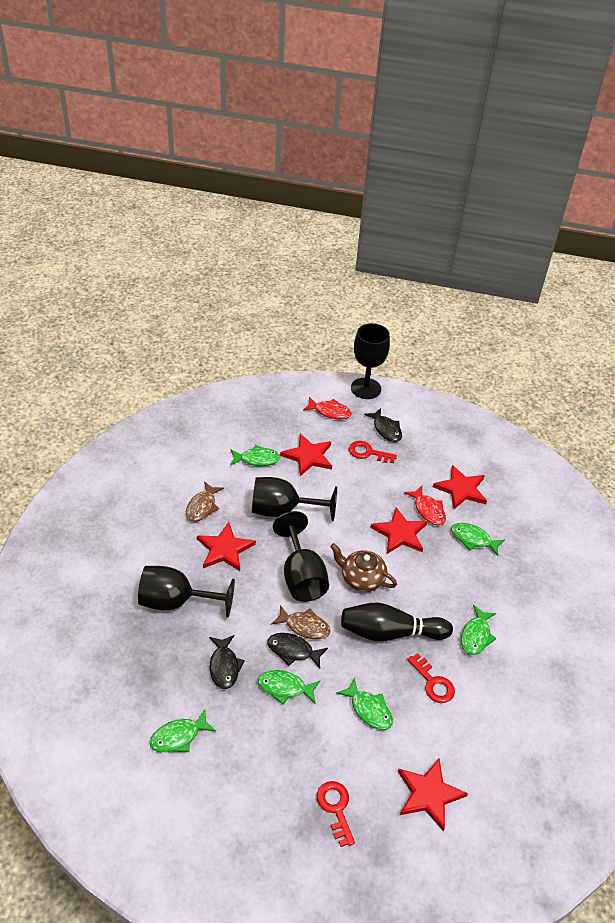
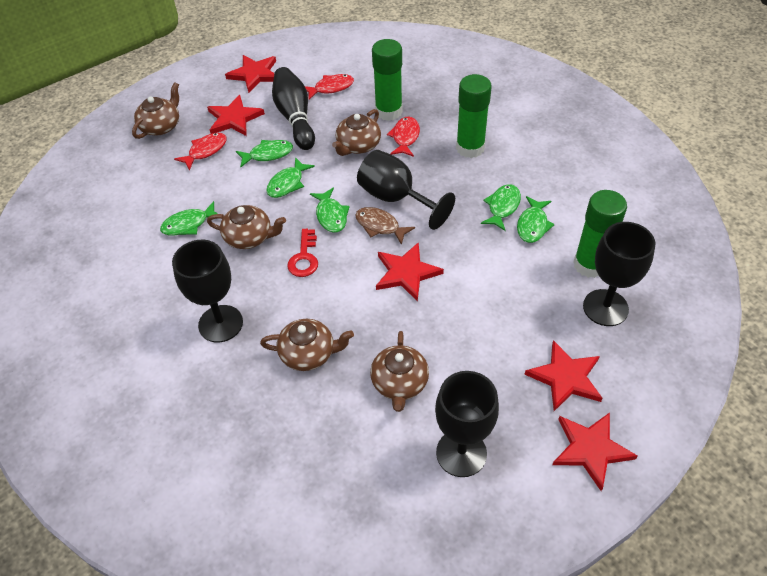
black fish: [209,635,245,689] [267,633,328,669] [364,408,402,442] = 3 -> none = 0
brown fish: [186,481,224,522] [271,605,330,640] = 2 -> [355,207,415,245] = 1
brown teapot: [330,543,397,592] = 1 -> [132,82,179,139] [207,205,286,249] [260,319,354,371] [332,109,381,156] [370,331,429,412] = 5
green glue stick: none = 0 -> [372,39,403,121] [456,74,492,158] [573,190,627,278] = 3
red fish: [303,397,352,419] [404,486,446,525] = 2 -> [174,133,227,171] [305,74,354,100] [387,117,420,157] = 3
red key: [317,781,355,847] [349,441,397,463] [407,653,455,703] = 3 -> [287,229,318,277] = 1

